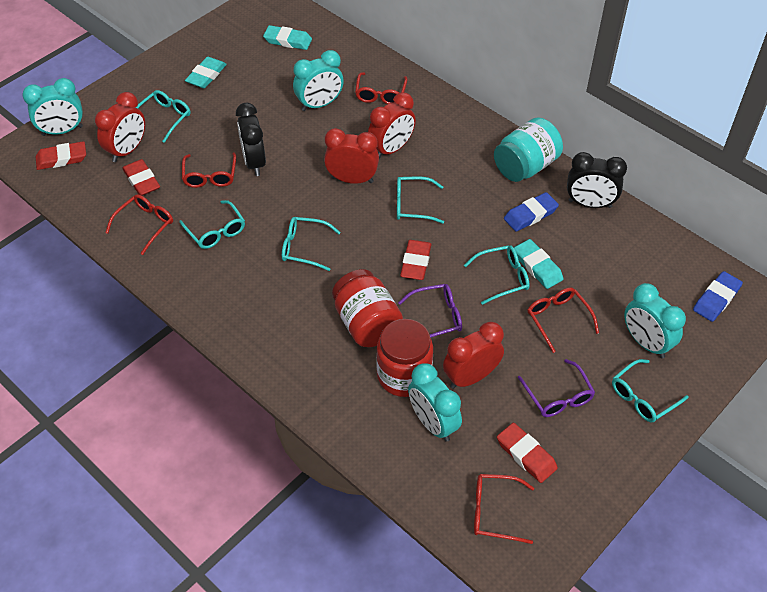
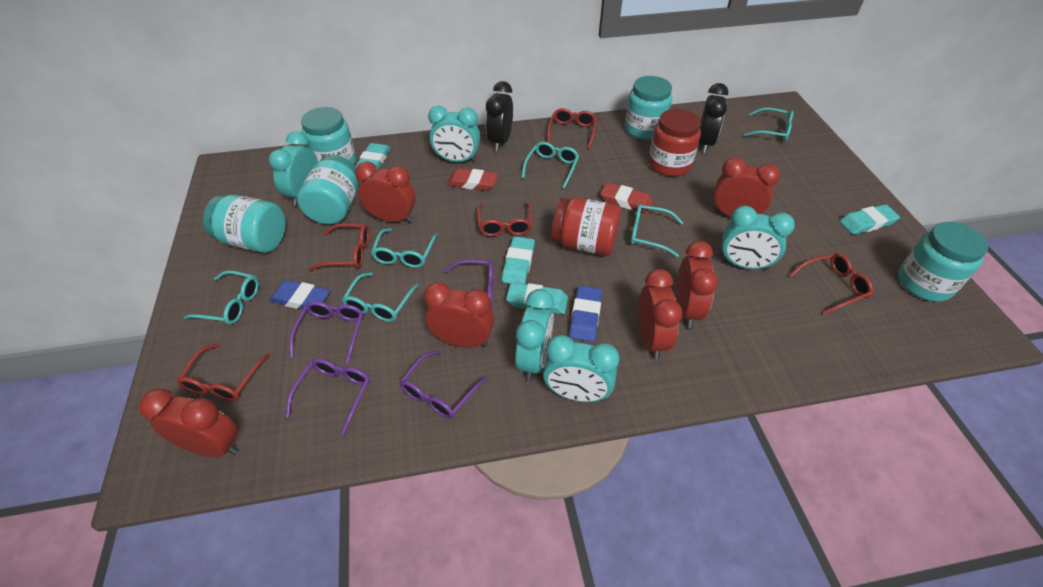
purple glasses: [398,284,462,338] [518,359,595,417] = 2 -> [286,358,370,436] [290,301,364,364] [400,350,487,419] [443,260,494,308] = 4
red clock: [95,92,145,162] [324,128,379,184] [368,92,416,159] [443,322,504,389] = 4 -> [139,389,239,457] [355,162,416,223] [424,282,494,348] [638,269,683,360] [676,241,718,328] [713,157,780,217] = 6
red eraser: [36,141,86,170] [122,159,160,196] [400,240,432,280] [497,423,558,483] = 4 -> [447,168,498,191] [600,182,653,214] = 2
turquoise clock: [22,78,83,136] [293,50,344,111] [408,363,462,442] [624,283,686,358] = 4 -> [269,131,318,207] [428,106,480,162] [515,289,554,381] [543,335,620,402] [721,206,795,270] = 5
turquoise eraser: [185,57,227,88] [263,25,312,50] [514,239,563,289] = 3 -> [355,143,391,170] [502,237,535,284] [506,282,568,314] [840,204,900,235] = 4
turquoise jar: [494,117,563,182] = 1 -> [203,195,286,253] [297,155,358,224] [301,107,356,164] [625,76,672,140] [898,222,989,302] = 5

